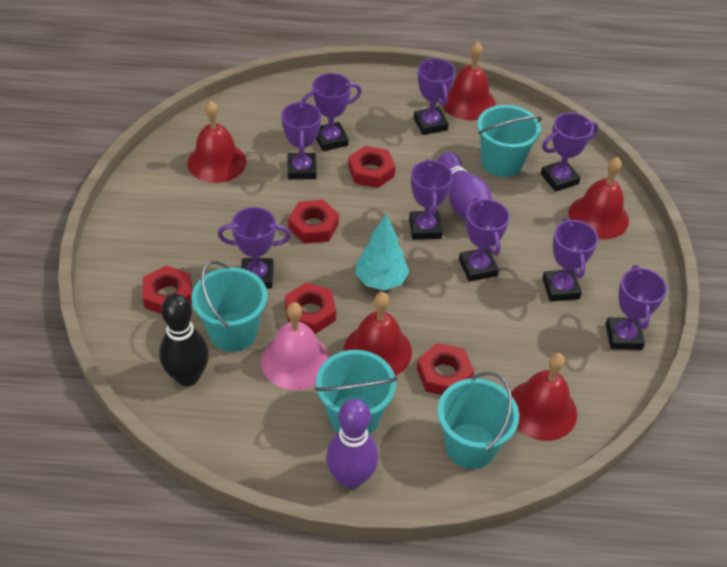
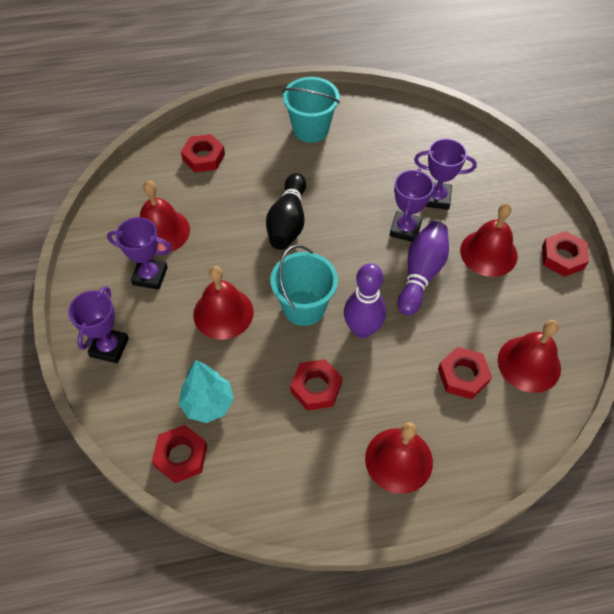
pink bell: [261,302,330,390] = 1 -> none = 0
purple trophy: [218,207,291,289] [281,101,321,179] [302,73,362,151] [409,159,453,240] [414,58,456,135] [459,198,510,282] [541,112,598,192] [542,218,599,301] [606,265,667,350] = 9 -> [68,286,129,363] [107,217,172,290] [389,168,434,242] [414,138,477,210] = 4
turquoise bucket: [191,261,267,352] [315,350,397,434] [438,372,519,469] [477,105,542,177] = 4 -> [270,245,338,326] [282,77,340,143] = 2

